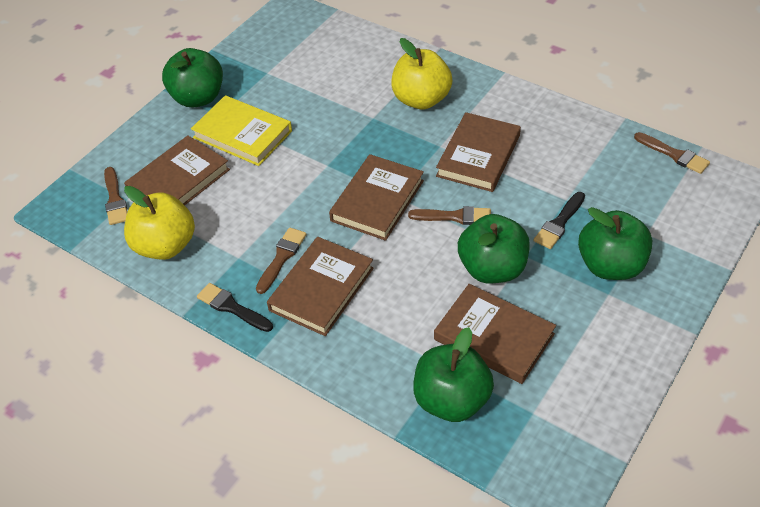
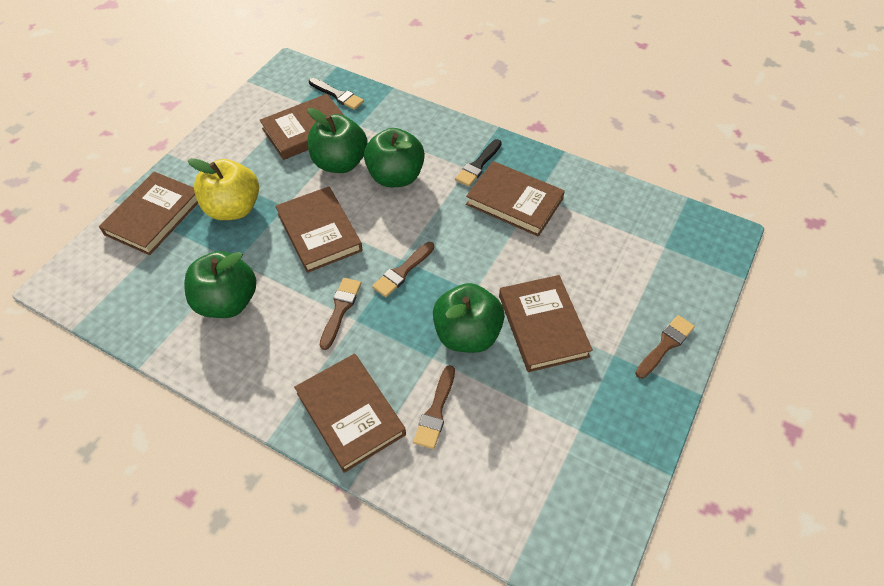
brown book: [124,135,230,205] [267,237,374,336] [329,154,424,241] [434,284,556,384] [436,112,521,192] = 5 -> [99,172,198,255] [260,94,344,160] [275,186,363,273] [294,354,406,473] [466,161,565,237] [499,275,593,372] = 6
yellow apple: [124,186,195,260] [391,38,452,109] = 2 -> [188,158,259,220] = 1
yellow book: [191,95,292,166] = 1 -> none = 0

